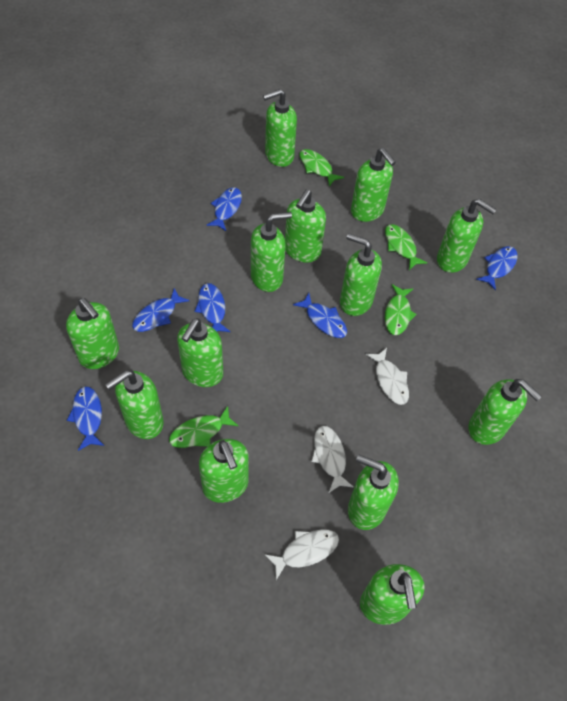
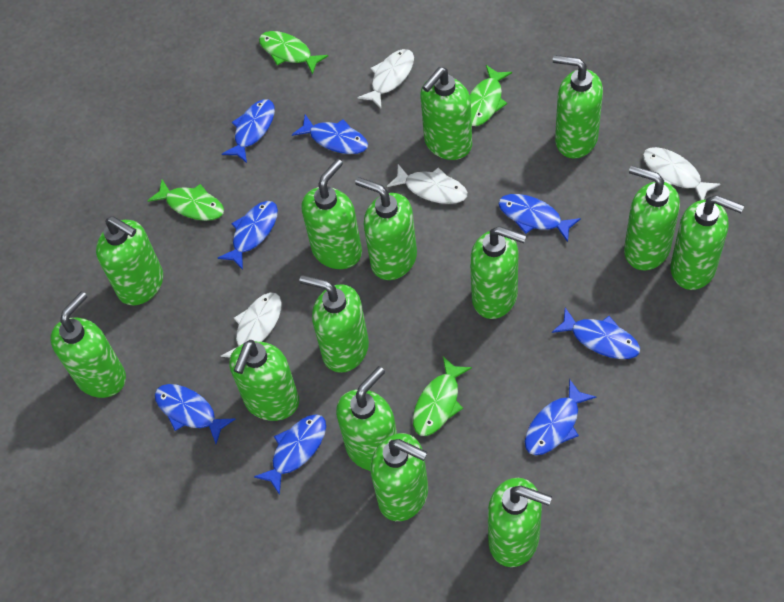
blue fish: [67,387,104,451] [132,288,190,332] [195,283,231,332] [206,187,242,231] [293,293,347,338] [476,246,518,290] = 6 -> [155,384,235,444] [218,201,278,270] [222,99,275,163] [254,414,326,495] [292,114,368,154] [498,194,581,242] [525,379,596,455] [552,308,640,359] = 8
green soap dispenser: [66,298,119,369] [105,370,164,439] [177,318,223,387] [199,439,249,503] [251,212,292,292] [263,89,297,167] [285,190,326,263] [340,233,382,316] [348,455,399,530] [351,148,396,222] [360,564,425,625] [437,199,497,273] [468,379,542,445] = 13 -> [50,291,126,398] [96,216,163,305] [229,340,299,421] [299,275,369,373] [301,159,362,269] [336,366,397,471] [355,177,417,280] [370,433,428,521] [420,67,472,160] [470,226,526,319] [488,478,552,567] [553,55,603,159] [624,165,680,271] [671,195,744,290] = 14
white fish: [265,529,339,580] [311,426,354,493] [366,348,409,405] = 3 -> [221,292,282,357] [358,49,414,108] [387,164,468,204] [643,147,721,200] = 4

